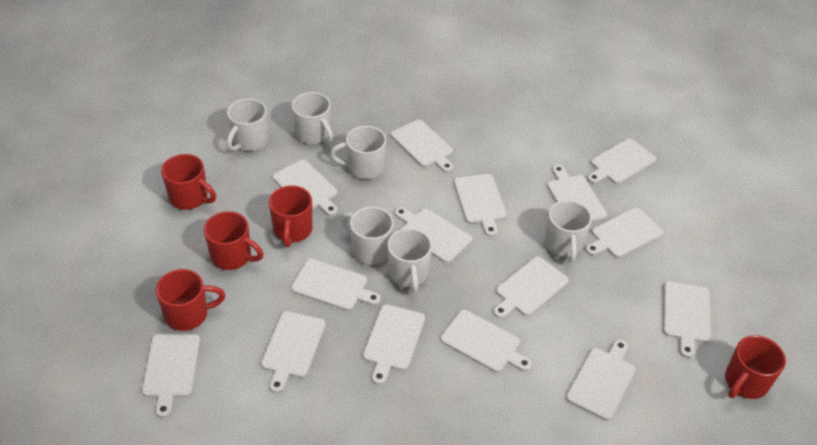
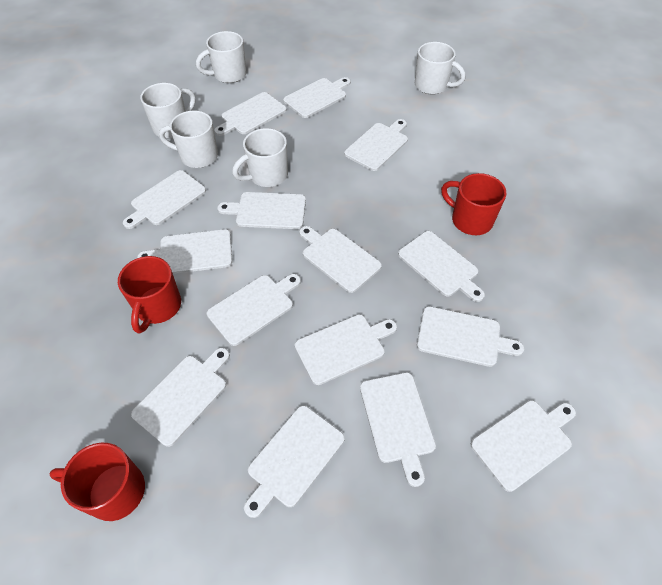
red mug: [156,269,225,331] [161,154,216,210] [204,211,264,270] [269,185,312,247] [725,335,786,399] = 5 -> [49,443,145,521] [118,256,181,334] [441,173,507,235] = 3
white mug: [227,98,268,151] [291,92,333,144] [330,126,386,179] [341,207,394,265] [387,228,432,293] [545,200,592,262] = 6 -> [140,83,195,138] [159,111,218,168] [196,31,246,83] [232,128,288,187] [415,42,465,95] = 5

